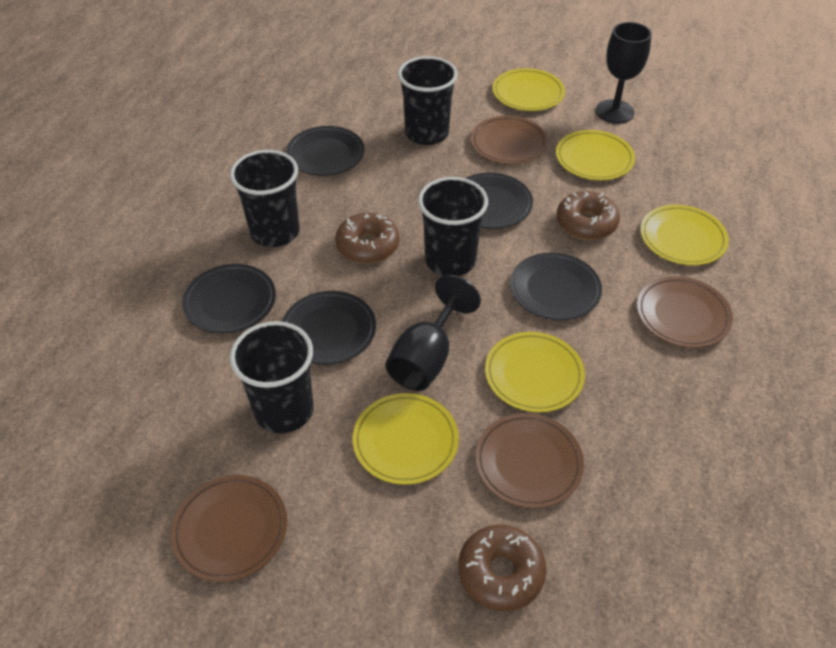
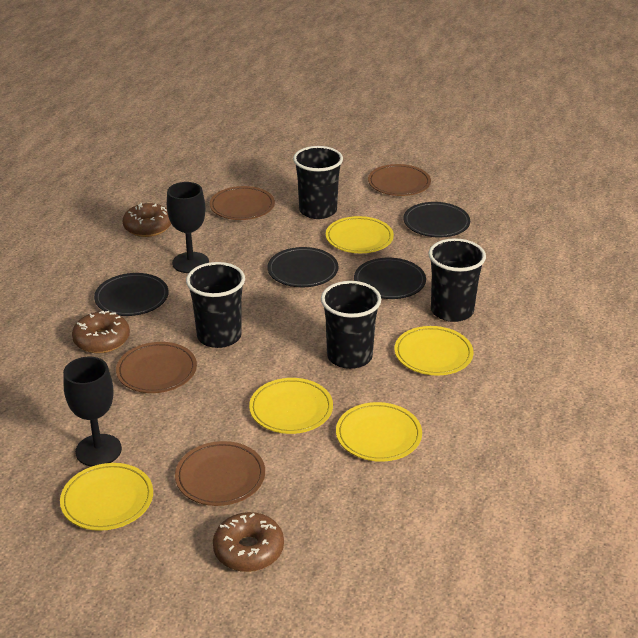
black plate: [182,264,276,334] [282,291,376,365] [286,126,364,176] [466,173,533,229] [510,252,602,320] = 5 -> [94,273,169,316] [267,247,338,287] [354,258,426,299] [403,202,470,237] = 4

